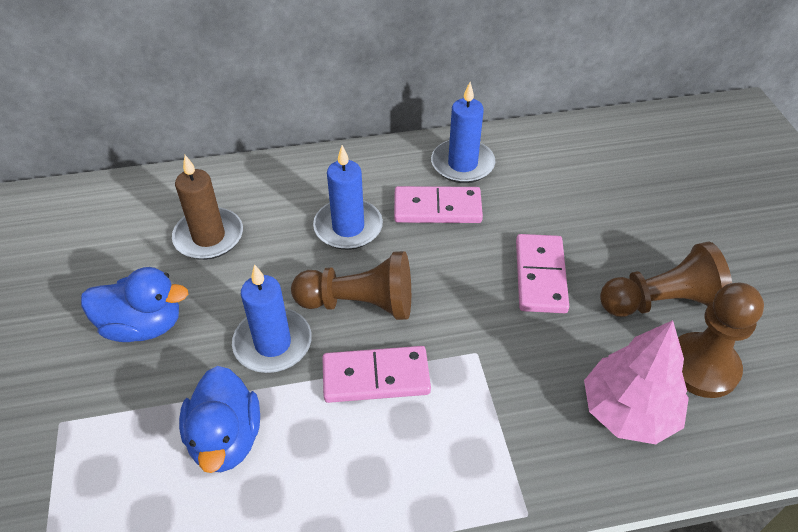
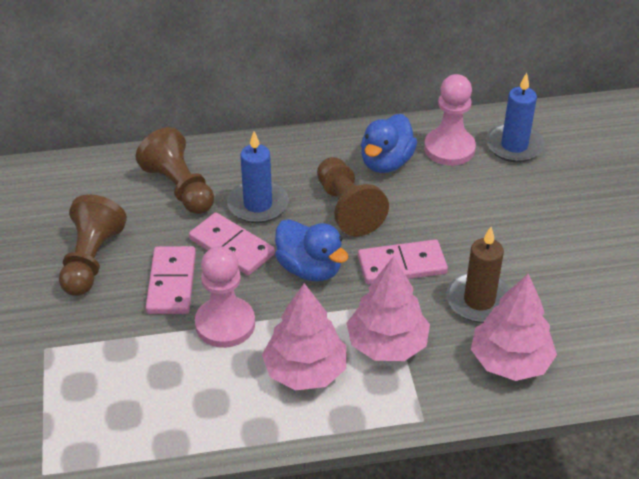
blue candle: [232,264,312,373] [313,145,383,250] [431,82,495,183] = 3 -> [227,131,289,223] [486,73,545,162] = 2
pink pawn: none = 0 -> [195,246,255,348] [424,74,476,166] = 2
pink tree: [584,320,689,444] = 1 -> [262,283,347,390] [346,256,430,361] [471,274,557,381] = 3

